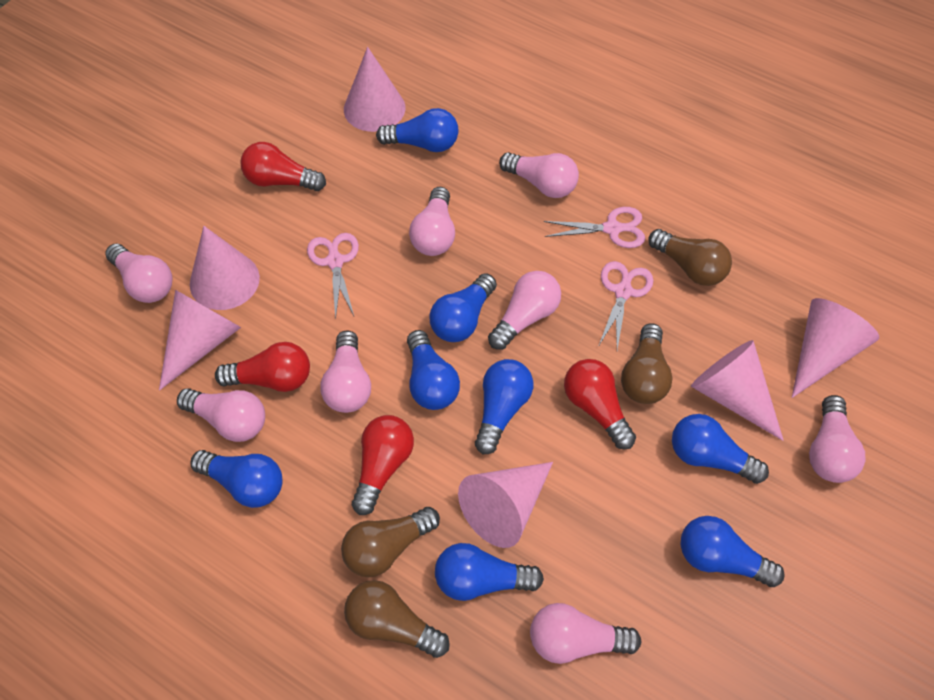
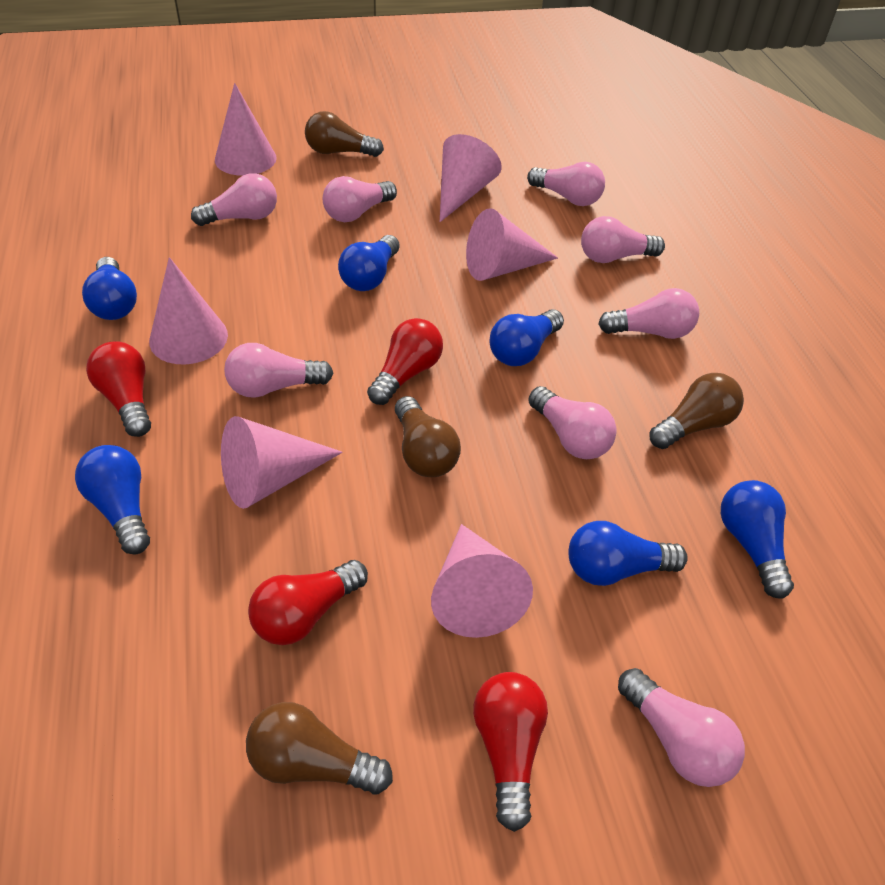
blue light bulb: [191,450,283,508] [376,108,458,152] [407,330,460,410] [430,273,497,342] [435,543,544,601] [475,359,533,454] [672,414,769,484] [680,516,785,587] = 8 -> [75,445,150,554] [82,257,137,320] [338,235,400,291] [489,309,564,366] [569,521,688,586] [721,480,794,599] = 6
pink scissors: [307,233,359,320] [544,207,645,248] [598,261,654,350] = 3 -> none = 0

